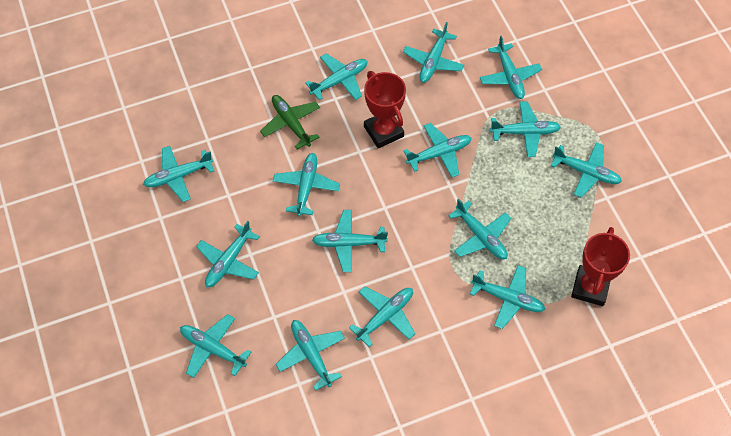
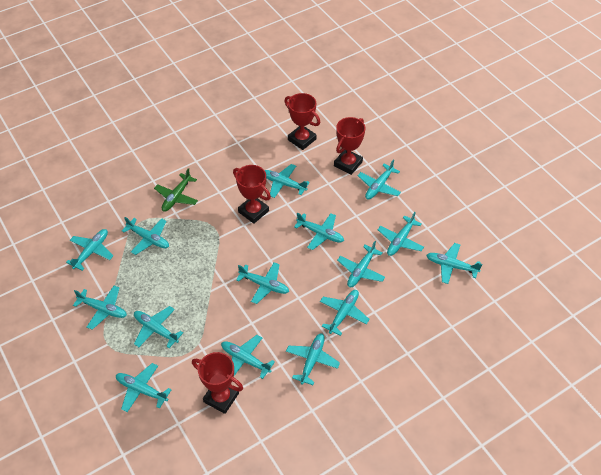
red trophy: [364,71,406,148] [571,227,630,306] = 2 -> [192,352,243,414] [233,165,271,224] [284,93,320,150] [334,117,365,175] = 4

